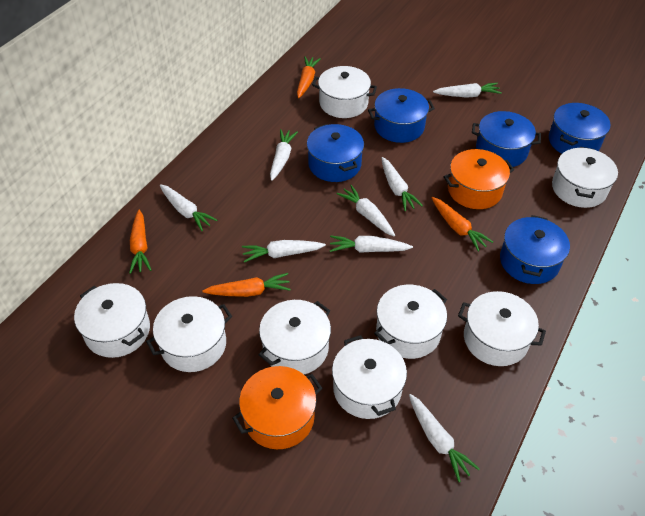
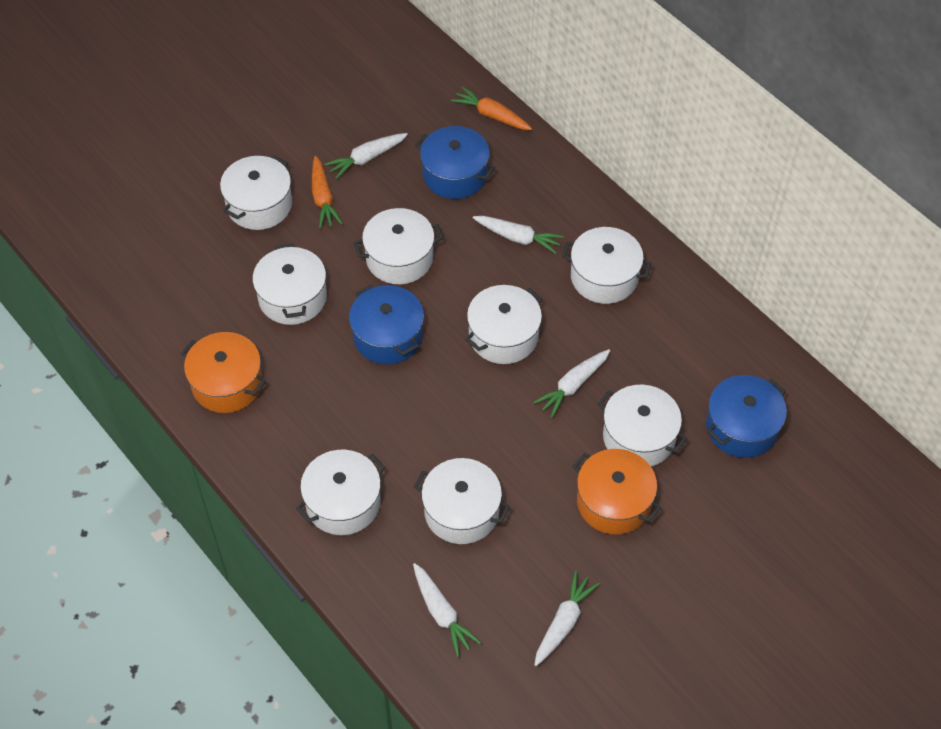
blue pot: [307,124,364,182] [368,88,435,143] [472,111,541,167] [500,215,570,284] [549,103,611,154] = 5 -> [349,284,424,365] [415,126,495,199] [706,375,787,458] = 3
orange carrot: [129,210,151,274] [203,273,291,297] [297,57,321,98] [432,197,493,252] = 4 -> [312,156,343,229] [451,86,532,130] = 2
white carrot: [160,184,217,231] [242,240,326,263] [270,129,298,181] [330,235,413,253] [336,185,395,237] [381,157,423,211] [409,394,480,482] [433,83,502,98] = 8 -> [324,133,408,179] [413,563,481,657] [473,216,564,254] [533,349,610,418] [534,571,600,666] = 5

